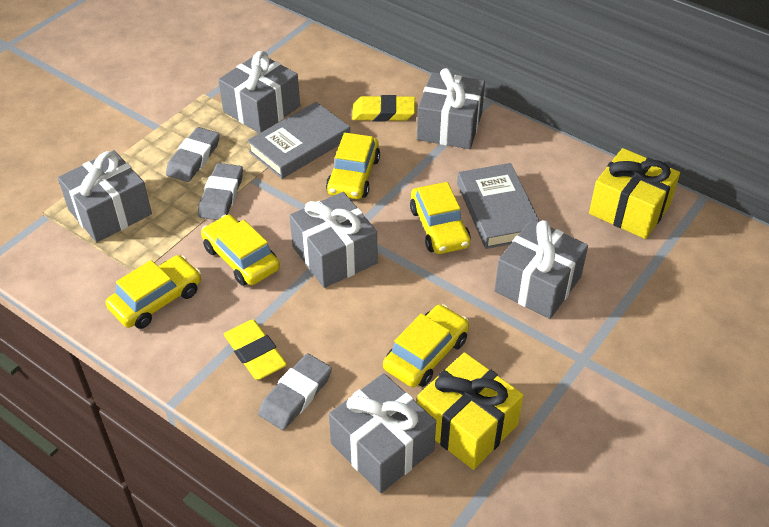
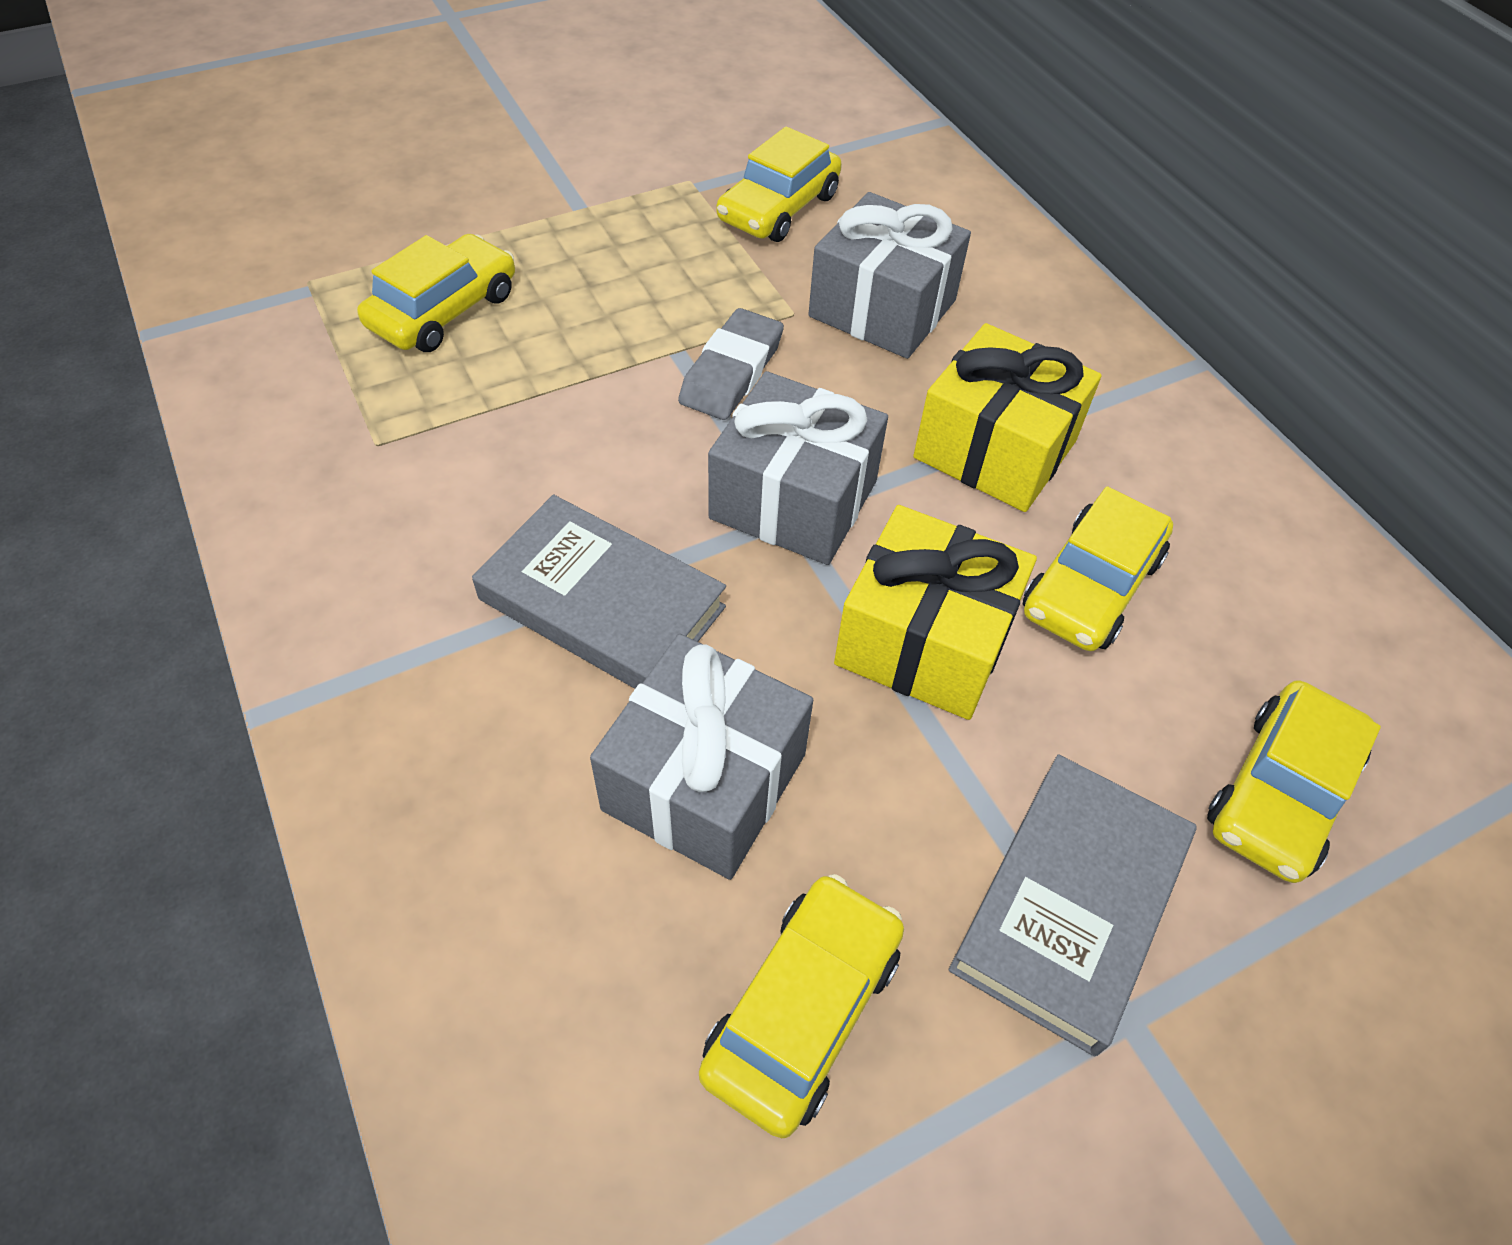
grey eraser: [166,127,220,182] [198,163,243,220] [258,353,332,430] = 3 -> [678,308,784,420] = 1
grey gift: [58,150,152,242] [218,51,300,133] [289,192,377,288] [329,373,436,493] [417,68,485,149] [495,219,588,319] = 6 -> [590,634,813,880] [708,371,888,565] [808,192,971,359] = 3
yellow eraser: [224,320,287,380] [352,95,415,122] = 2 -> none = 0

